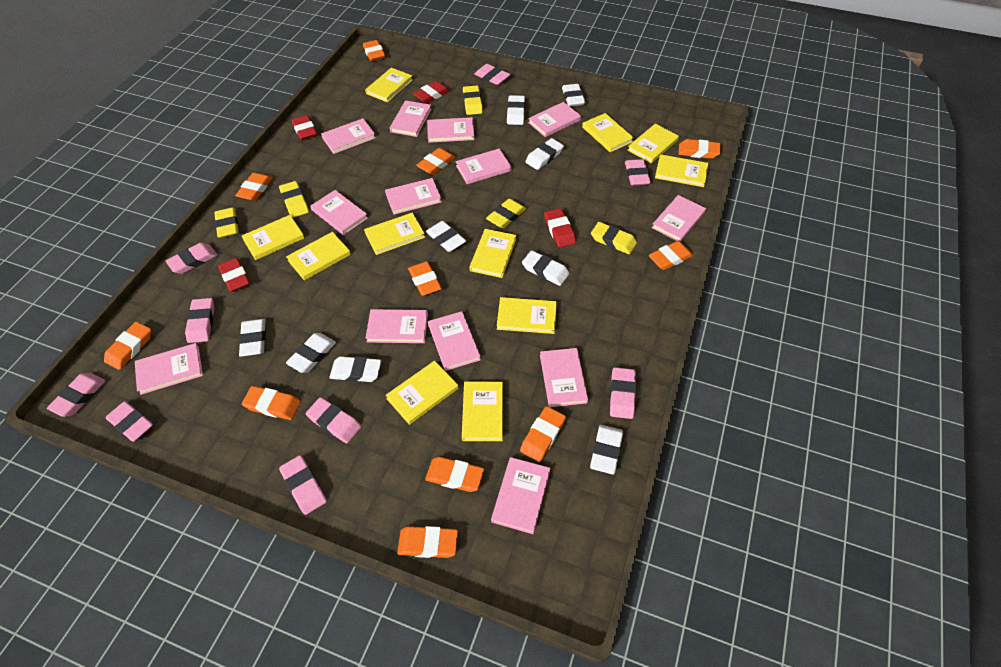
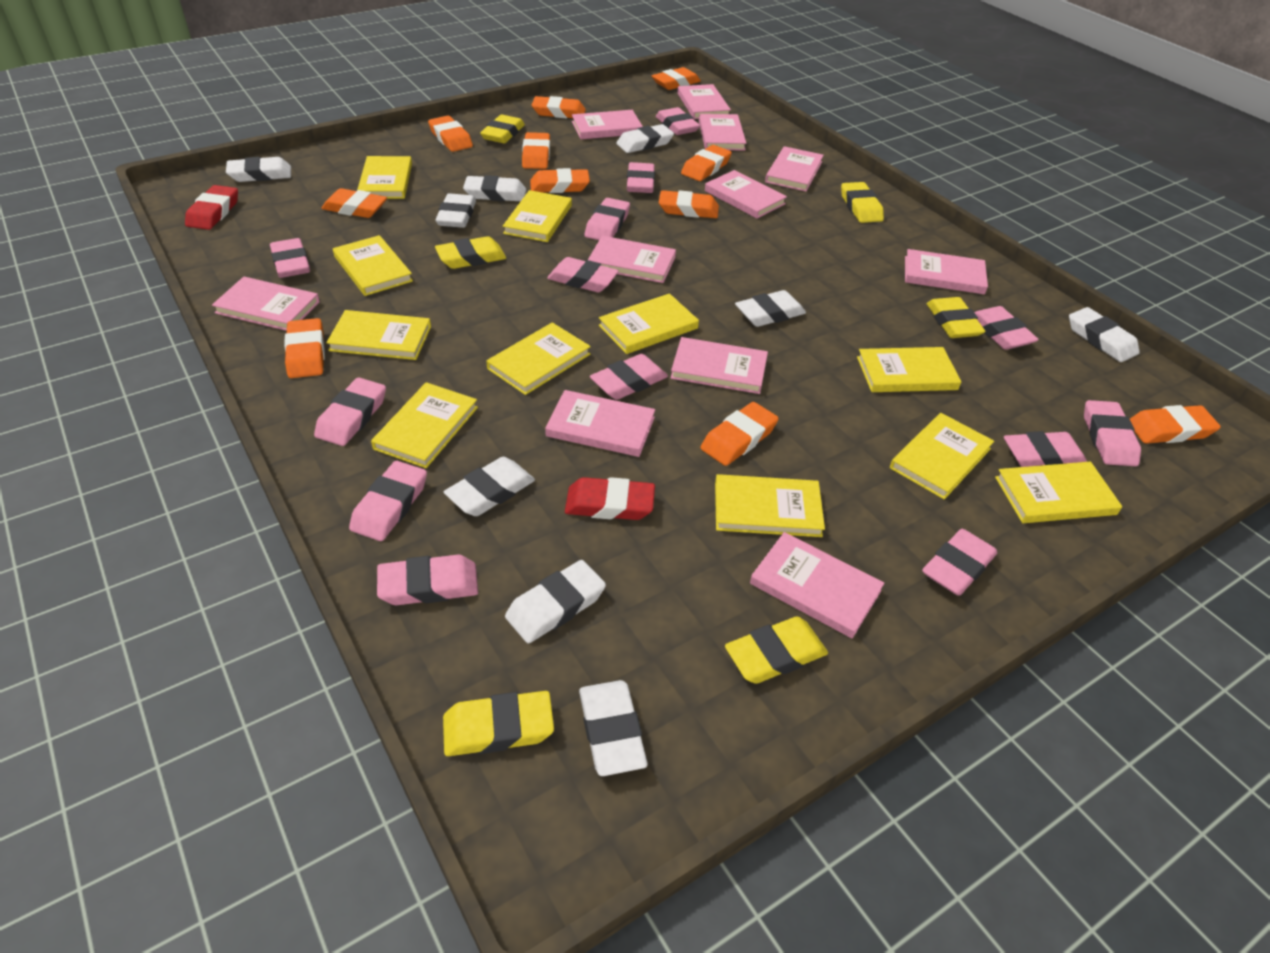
pink book: [135,343,203,395] [310,190,368,235] [321,118,376,154] [365,309,428,343] [385,178,442,215] [390,100,432,137] [427,117,474,143] [428,311,481,371] [456,149,511,184] [491,457,550,534] [528,102,581,137] [540,348,588,407] [652,195,706,242] = 13 -> [212,277,320,331] [545,390,655,457] [572,110,643,139] [588,236,676,283] [671,337,768,394] [677,84,731,119] [699,114,746,151] [705,170,787,218] [750,532,884,638] [765,146,824,191] [905,249,988,294] = 11
pink eraser: [47,373,106,417] [105,401,153,442] [165,243,217,274] [185,298,215,343] [279,455,327,515] [306,397,361,443] [475,64,510,85] [610,367,636,419] [625,159,651,185] = 9 -> [270,238,310,278] [314,377,386,446] [349,461,427,541] [377,555,478,605] [547,257,619,292] [585,198,630,240] [590,354,668,400] [627,162,655,193] [656,107,700,135] [922,529,997,596] [974,306,1039,350] [1004,431,1087,467] [1084,400,1141,466] = 13
red eraser: [218,258,250,292] [292,115,317,140] [413,81,450,104] [544,208,576,247] = 4 -> [185,185,238,230] [565,477,655,520] = 2
yellow eraser: [214,207,239,238] [279,181,309,218] [463,85,483,115] [486,198,526,228] [591,222,637,254] = 5 -> [435,236,506,269] [443,691,554,756] [480,115,525,143] [725,617,828,684] [841,182,884,223] [927,297,986,338] = 6

